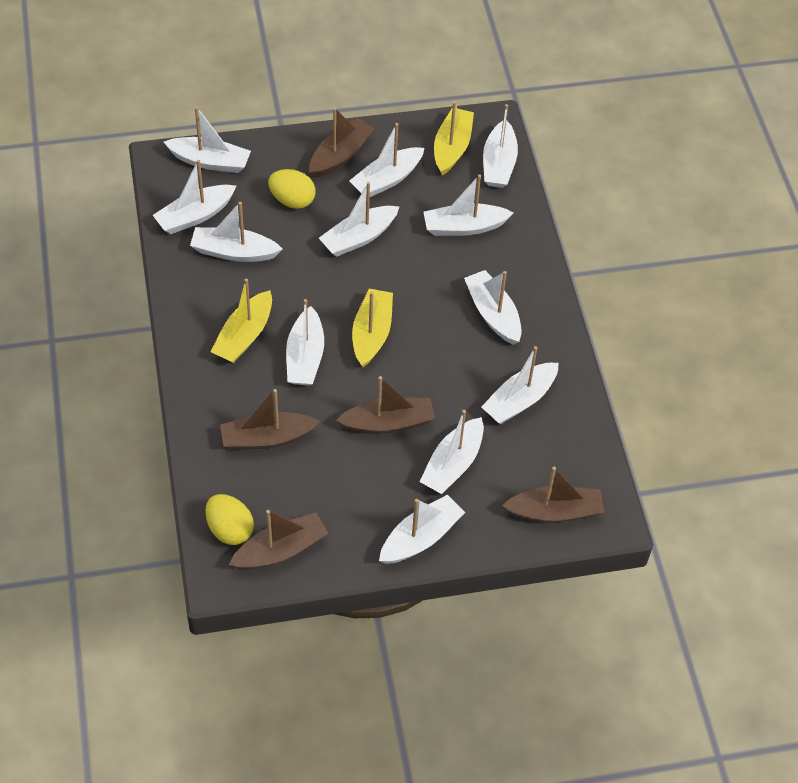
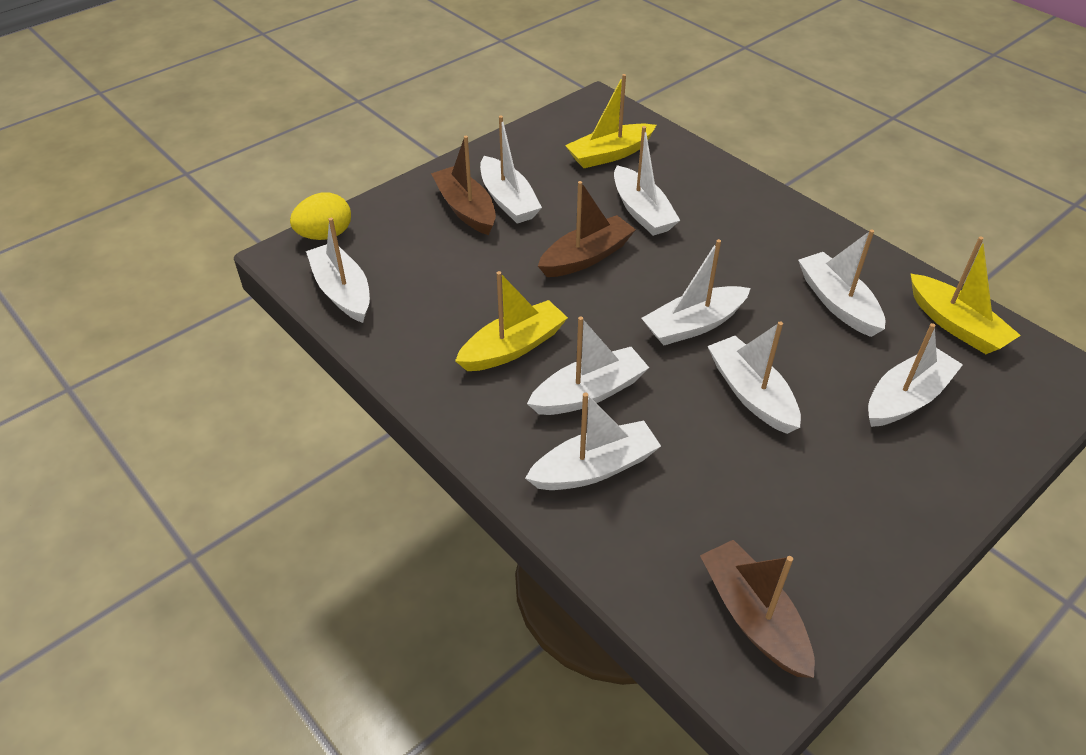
brown boat: [220,389,320,450] [229,510,329,570] [309,108,375,178] [336,376,435,434] [502,467,604,523] = 5 -> [431,136,496,235] [538,181,636,277] [700,540,815,678] = 3
white boat: [153,160,236,234] [164,107,251,173] [190,202,282,262] [286,299,324,386] [319,182,400,256] [349,123,424,197] [379,495,465,564] [419,410,484,494] [423,175,513,236] [464,270,522,345] [481,346,559,424] [483,104,518,188] = 12 -> [306,218,370,323] [480,116,542,224] [525,393,661,490] [527,316,649,415] [614,126,680,236] [641,239,751,345] [708,322,801,434] [798,229,885,337] [868,323,963,427] = 9
yellow egg: [205,494,254,545] [268,169,315,209] = 2 -> [290,192,351,240] = 1

